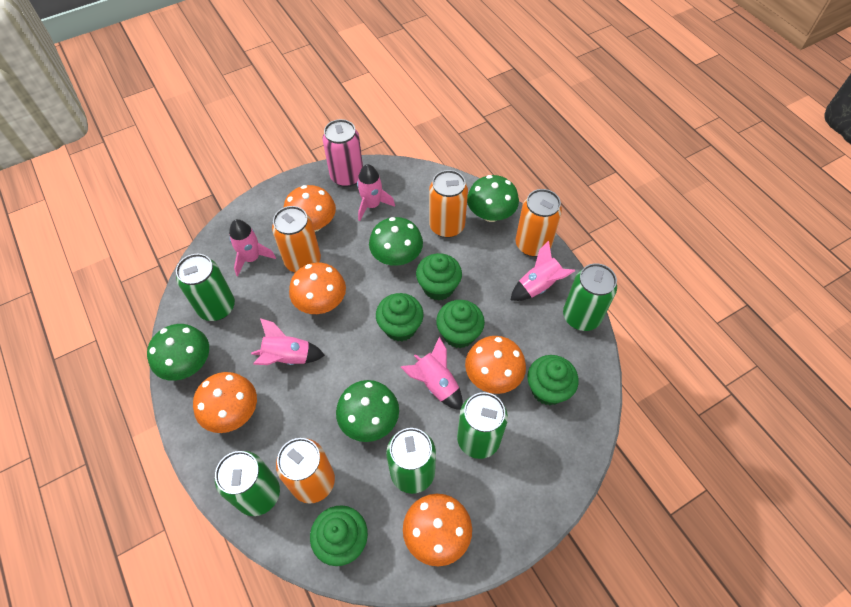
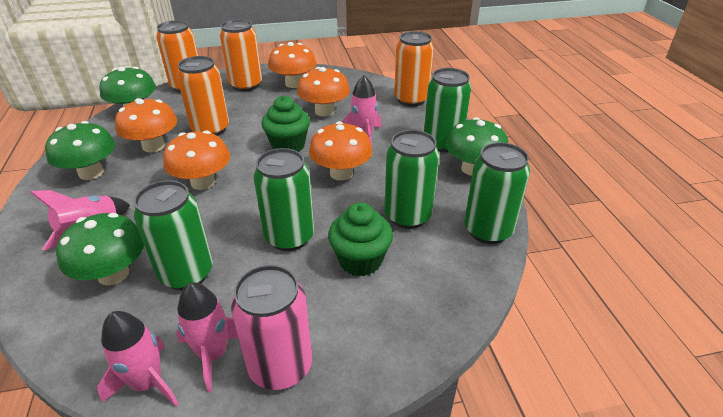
green cupcake: [310,505,368,566] [376,293,424,341] [416,253,462,301] [436,300,485,348] [527,355,579,405] = 5 -> [261,95,310,152] [328,202,393,277] = 2
pink rocket: [229,219,276,276] [251,318,325,365] [357,164,395,221] [401,337,463,410] [511,241,575,301] = 5 -> [30,190,130,251] [97,311,179,407] [176,282,238,392] [341,75,382,146] = 4

